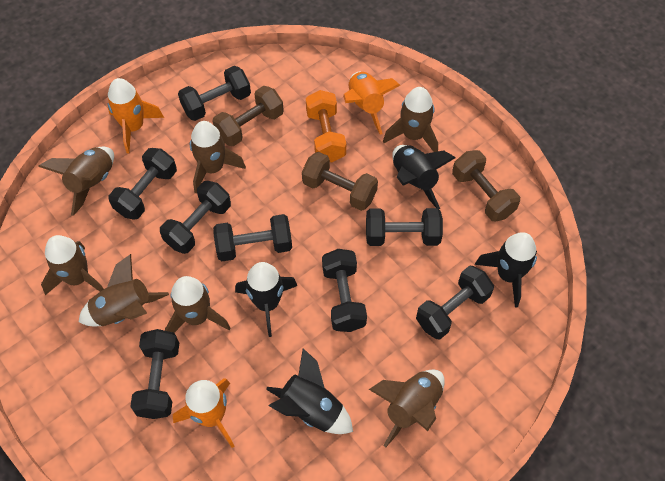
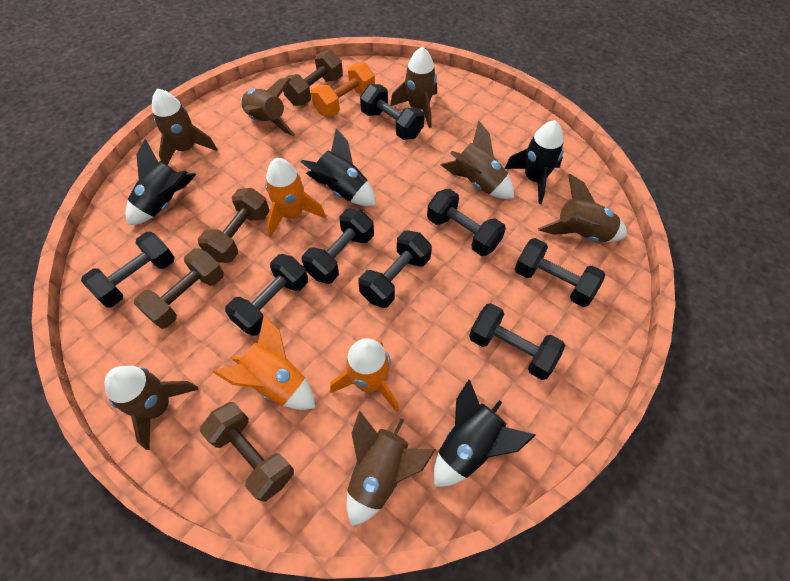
brown dumbbell: [213,86,284,146] [302,152,378,211] [452,150,520,222] = 3 -> [134,248,224,329] [198,188,269,263] [200,402,294,502] [283,50,343,106] = 4

